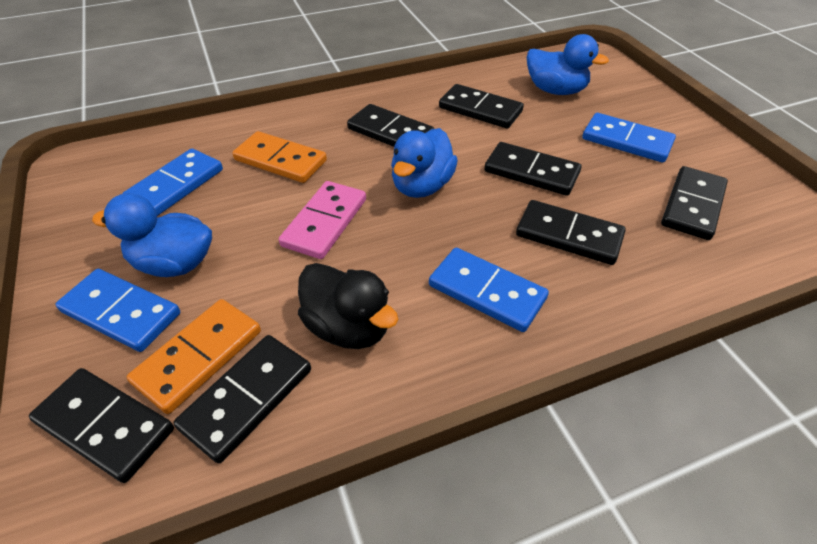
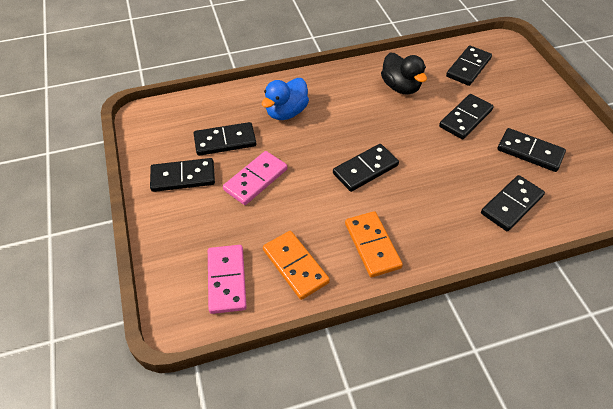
blue domino: [55,269,180,352] [122,149,223,216] [429,248,549,332] [582,113,676,162] = 4 -> none = 0
blue duck: [92,193,212,277] [391,128,458,198] [527,34,609,95] = 3 -> [262,78,309,120] = 1
pink domino: [279,181,366,259] = 1 -> [208,245,247,314] [223,151,287,205] = 2

